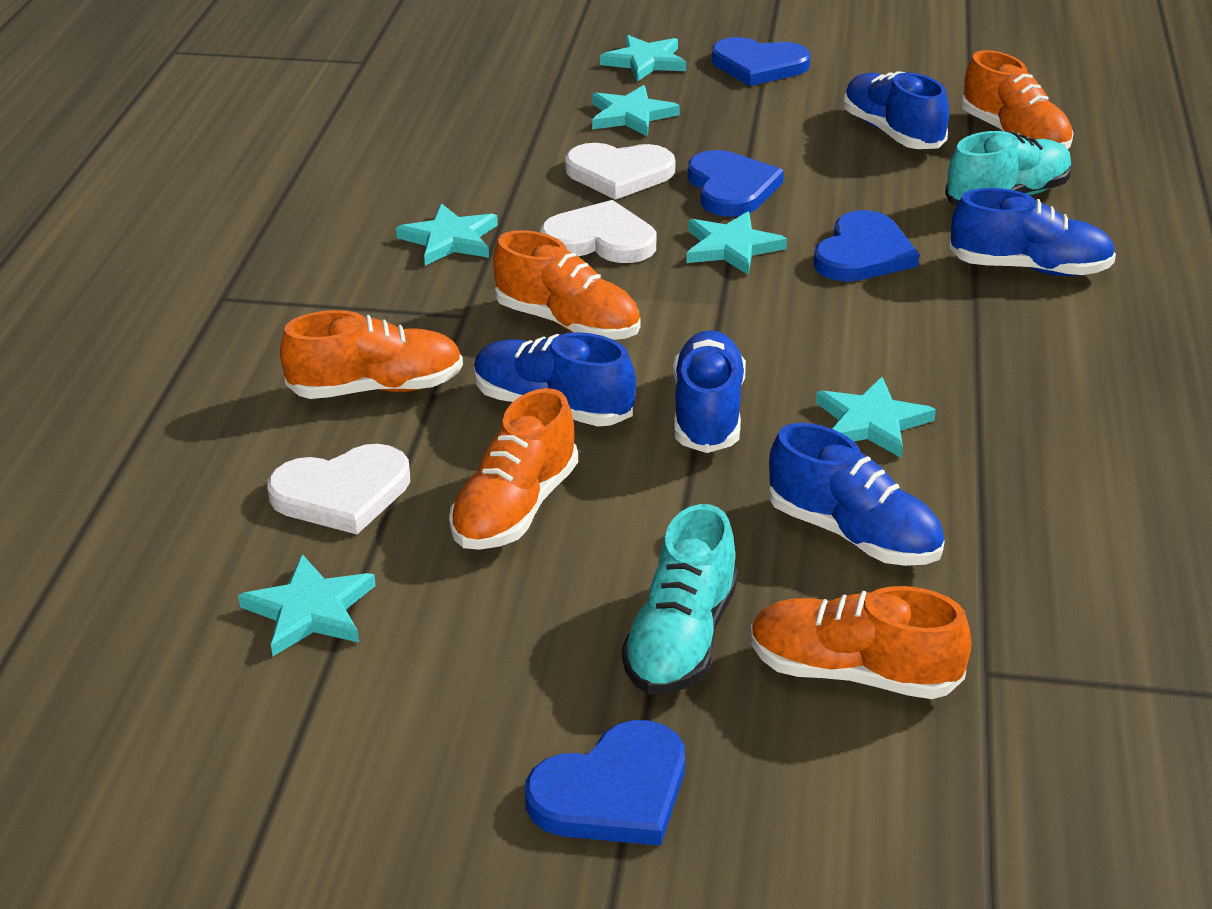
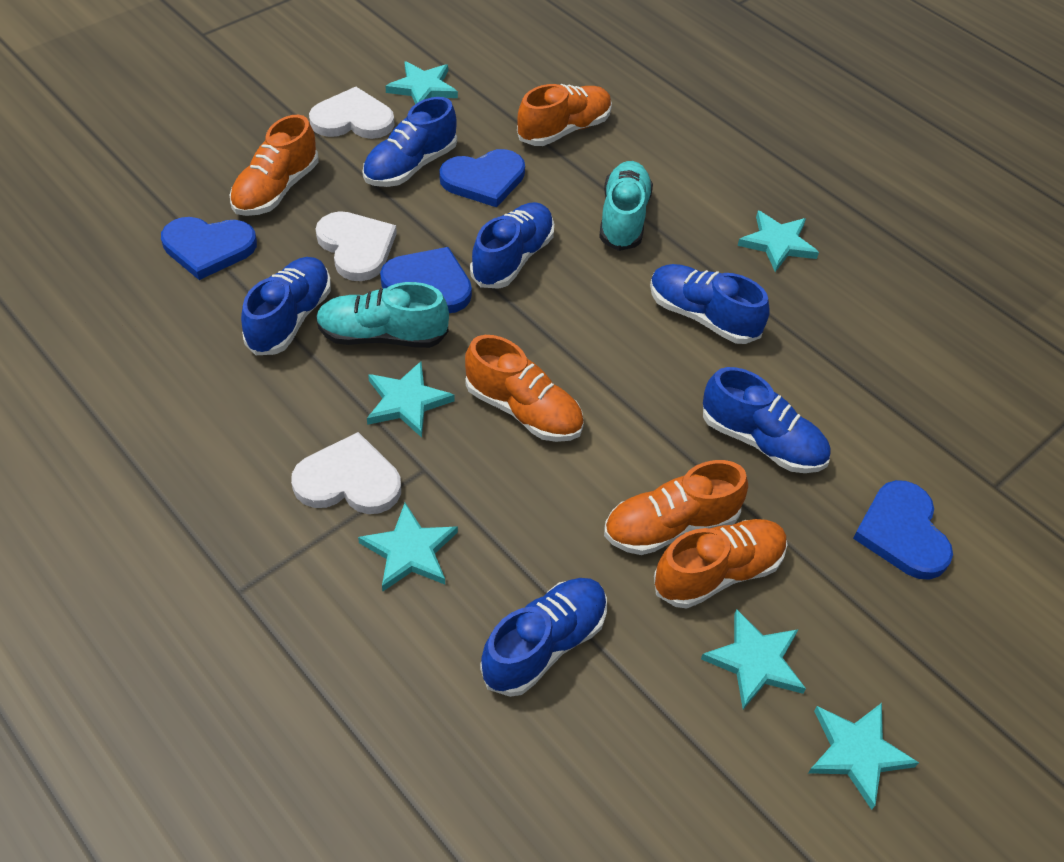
blue shoe: [474,332,636,426] [673,330,746,453] [769,423,945,566] [843,71,949,149] [949,188,1116,276] = 5 -> [241,257,331,355] [362,97,457,187] [470,202,554,289] [480,578,607,697] [650,264,770,344] [703,367,831,473] = 6

